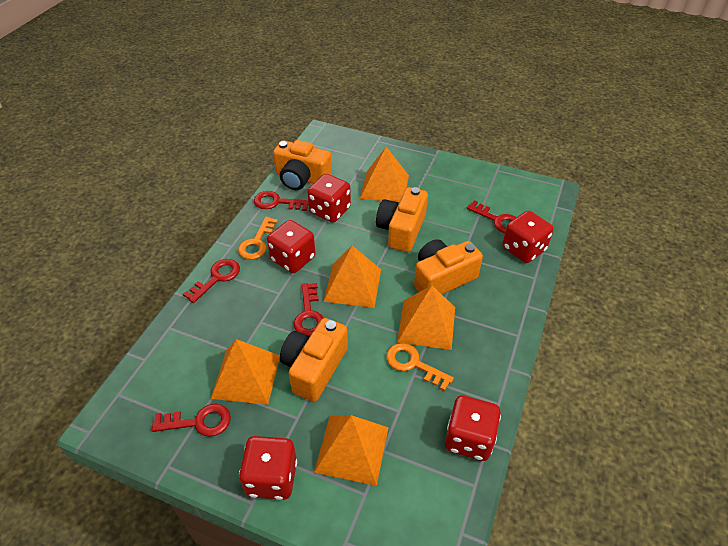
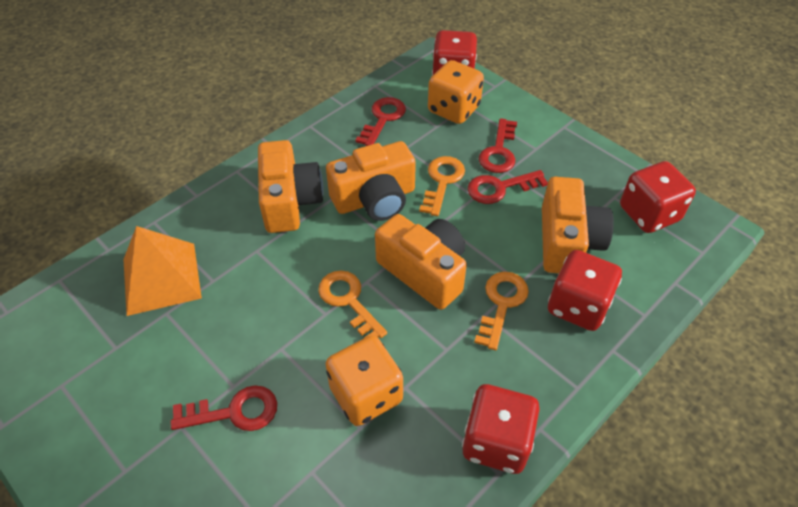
orange dice: none = 0 -> [325,336,403,426] [428,60,484,124] = 2
orange key: [238,217,278,260] [386,343,454,391] = 2 -> [318,271,387,339] [419,156,465,216] [474,272,529,350] = 3
orange pyramid: [211,339,280,405] [314,415,389,486] [323,245,381,308] [360,147,409,202] [397,285,455,350] = 5 -> [123,226,202,316] = 1
red dice: [239,436,297,500] [267,220,316,273] [307,174,351,222] [445,395,501,461] [502,210,554,263] = 5 -> [432,30,477,76] [462,384,540,474] [548,250,622,331] [620,161,696,233] = 4
red key: [152,404,231,437] [183,259,240,303] [254,191,309,211] [294,283,324,336] [466,200,516,233] = 5 -> [171,385,277,431] [355,97,406,146] [468,170,548,204] [479,118,517,173] = 4

